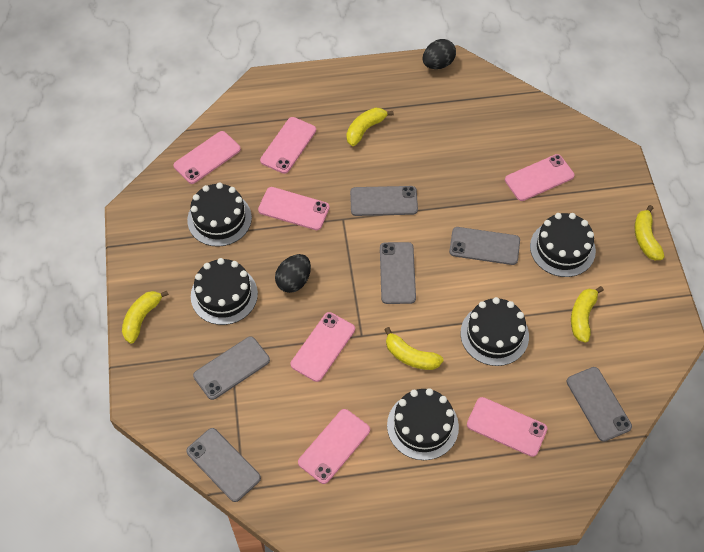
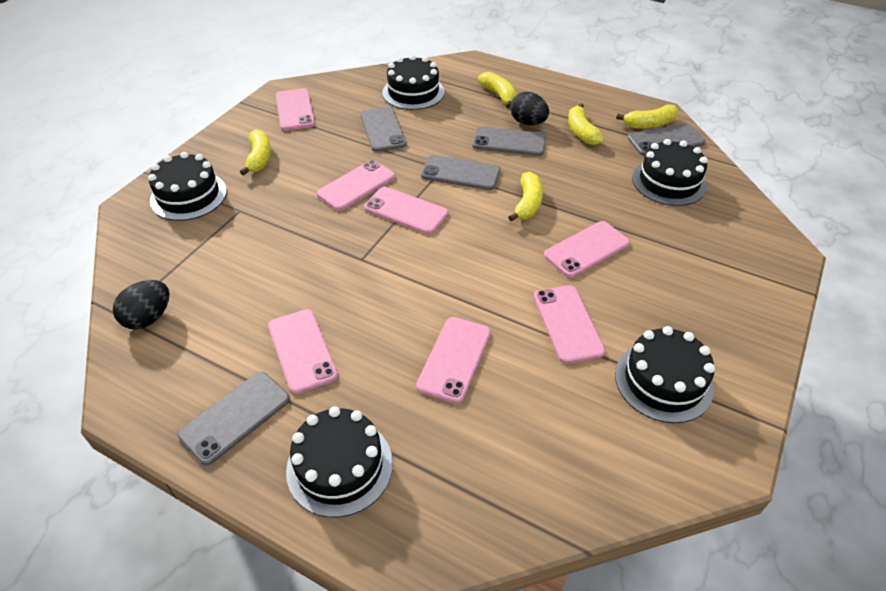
grey phone: [186,428,261,502] [193,336,270,400] [350,186,418,216] [380,242,416,304] [449,227,520,265] [567,367,632,442] = 6 -> [178,372,290,466] [360,107,406,152] [421,155,500,190] [472,126,546,156] [628,124,705,156] = 5

